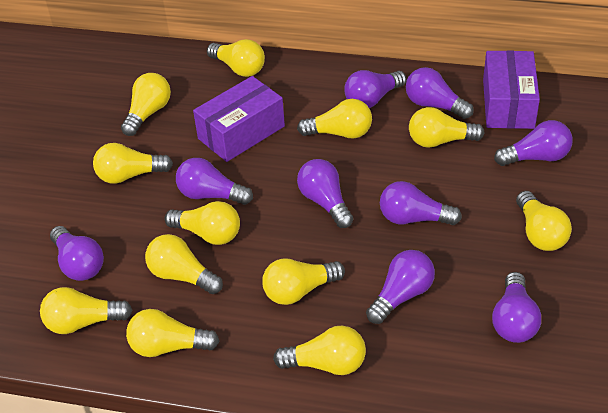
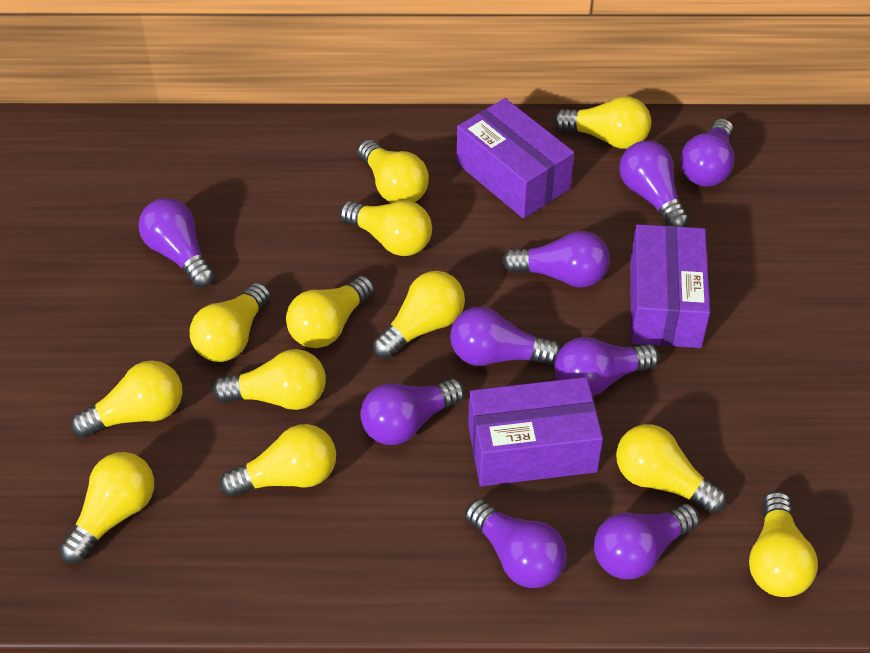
purple box: [193,76,285,162] [483,50,540,129] = 2 -> [457,98,574,219] [468,377,603,486] [630,224,710,348] = 3

